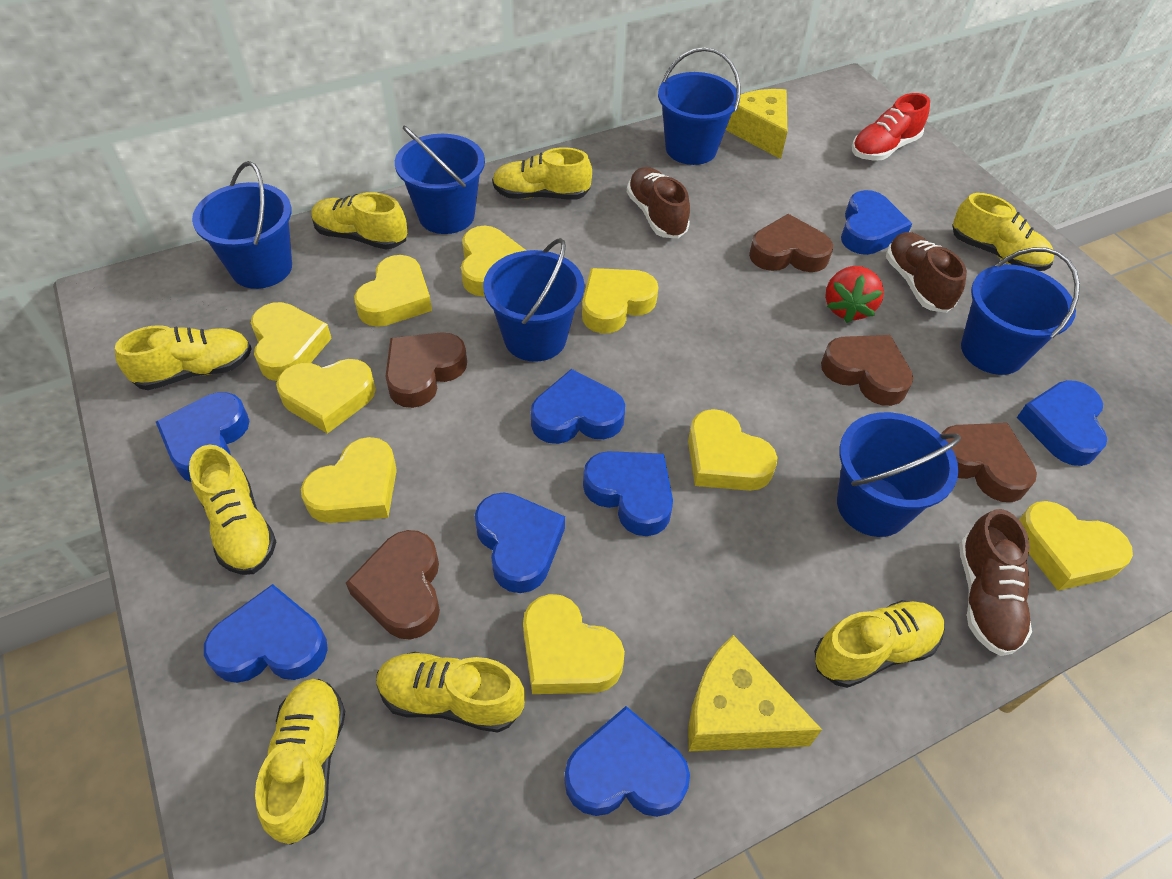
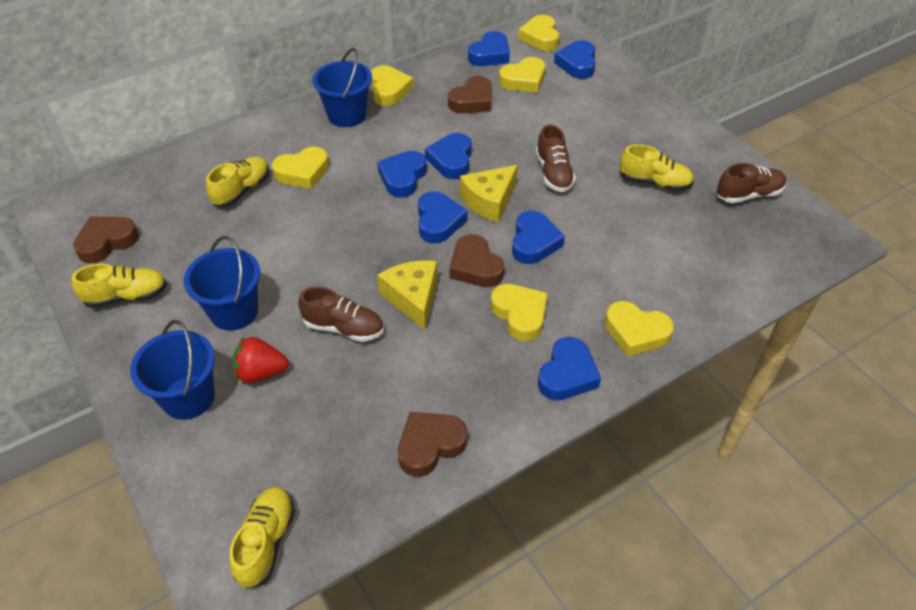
blue bucket: [192,161,292,289] [395,126,485,234] [483,238,584,362] [658,47,741,165] [837,412,961,537] [961,247,1080,375] = 6 -> [130,320,215,420] [184,236,260,331] [312,48,372,127] = 3
blue heart: [156,392,249,482] [204,584,328,683] [475,492,565,593] [531,369,625,444] [565,706,690,817] [583,451,673,536] [841,190,912,255] [1017,380,1107,466] = 8 -> [377,151,427,198] [418,191,467,243] [425,133,472,179] [468,31,510,66] [512,211,565,264] [538,337,601,401] [554,40,596,79] = 7
brown heart: [346,530,440,640] [385,332,467,408] [749,214,833,272] [821,335,913,406] [941,423,1037,502] = 5 -> [73,216,139,264] [398,412,467,477] [448,76,492,113] [449,234,504,287] = 4
red shoe: [852,93,930,160] = 1 -> none = 0
yellow heart: [251,302,332,381] [276,359,376,434] [301,437,397,523] [354,255,432,327] [461,226,527,296] [523,594,625,694] [582,268,658,333] [688,409,778,491] [1019,501,1133,591] = 9 -> [272,147,329,189] [371,65,414,106] [491,284,548,341] [499,57,545,93] [518,15,559,51] [605,301,674,357] = 6
yellow shoe: [115,325,252,390] [189,445,276,575] [255,679,345,845] [311,192,407,249] [376,652,525,733] [492,147,592,199] [814,600,944,688] [953,193,1054,271] = 8 -> [72,264,167,308] [206,156,269,207] [229,487,295,589] [619,144,694,191] = 4

